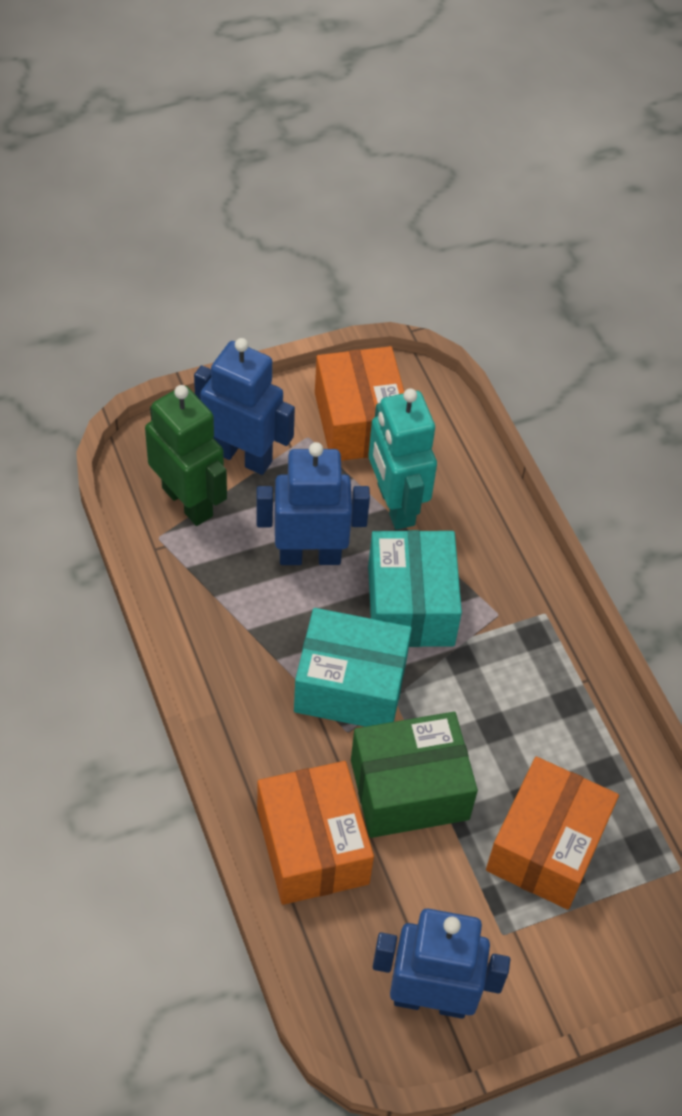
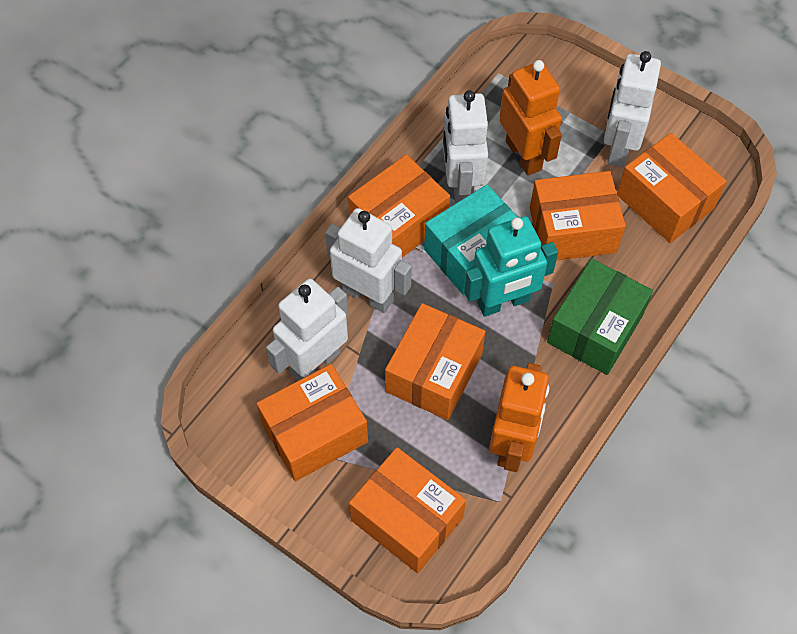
blue robot: [194,338,295,475] [256,442,370,565] [373,909,510,1019] = 3 -> none = 0
green robot: [145,385,227,526] = 1 -> none = 0
orange box: [257,761,374,905] [315,346,404,461] [486,757,619,910] = 3 -> [257,364,368,481] [348,155,450,258] [349,447,466,573] [385,303,486,420] [530,171,626,261] [617,133,727,243] = 6
orange robot: none = 0 -> [489,363,549,472] [499,60,562,176] = 2
turquoise box: [294,608,412,727] [368,530,462,647] = 2 -> [424,184,517,295] = 1
white robot: none = 0 -> [266,279,348,381] [325,208,412,313] [443,90,488,203] [604,51,661,167] = 4

